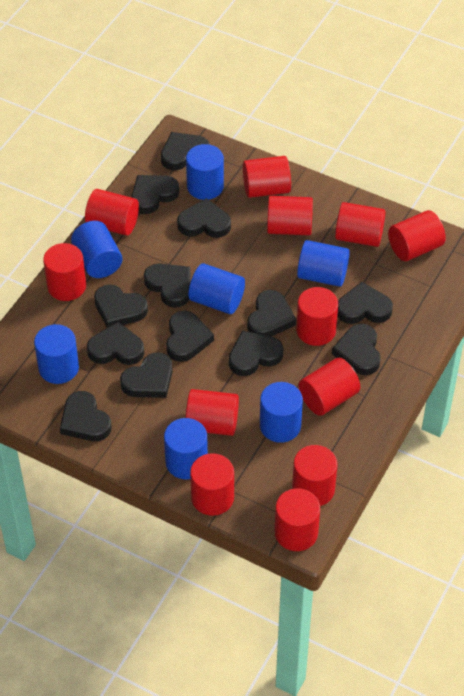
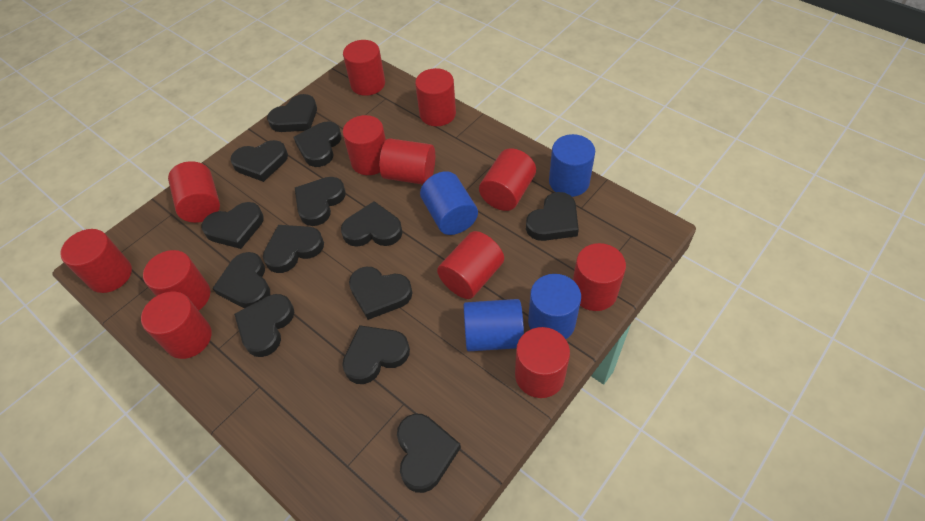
blue cylinder: [34,324,79,384] [71,221,123,278] [164,418,208,479] [186,144,224,200] [188,263,245,314] [260,382,303,443] [297,240,350,287] = 7 -> [420,171,478,235] [464,299,524,351] [528,274,581,339] [549,134,595,197] = 4

